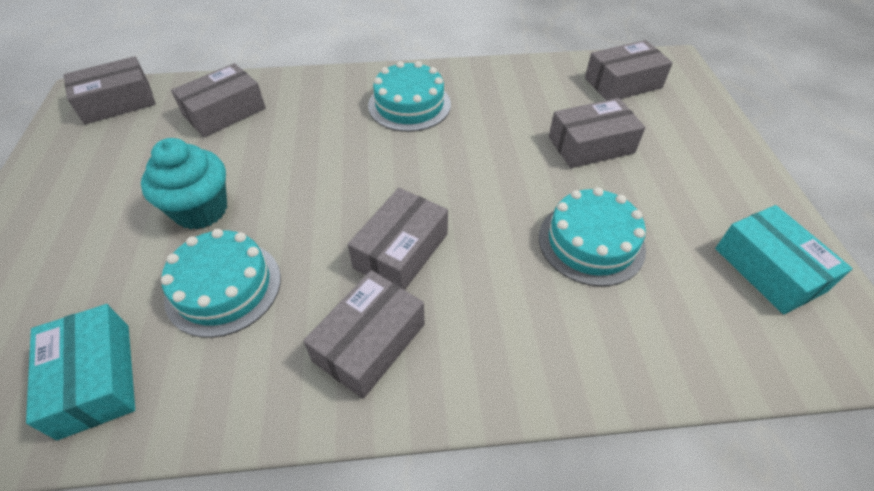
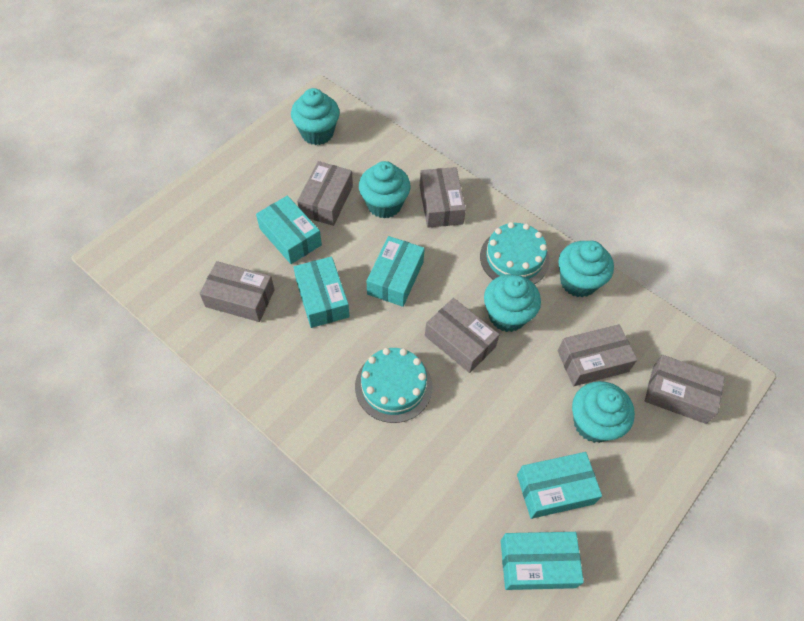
turquoise box: [26,304,135,440] [715,205,853,315] = 2 -> [256,196,322,264] [294,256,350,328] [367,236,425,307] [501,532,584,590] [517,452,602,519] = 5
turquoise cake: [161,229,281,338] [368,61,451,132] [539,187,646,286] = 3 -> [355,348,432,423] [480,222,549,284] = 2
turquoise cupcake: [141,138,227,229] = 1 -> [291,88,340,145] [359,161,411,219] [484,274,541,332] [558,241,614,297] [572,381,635,443] = 5

